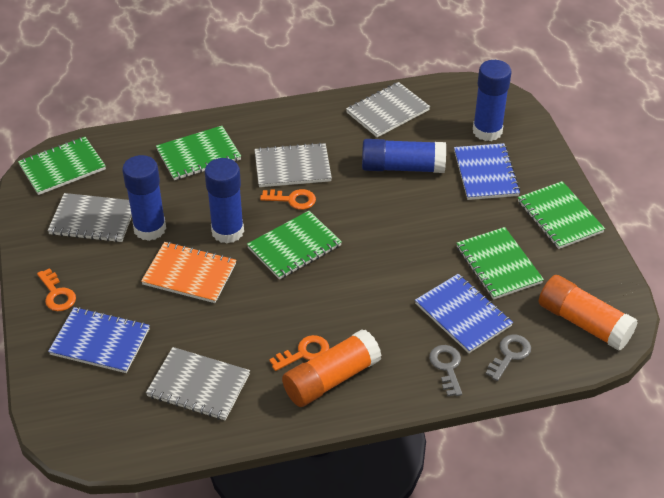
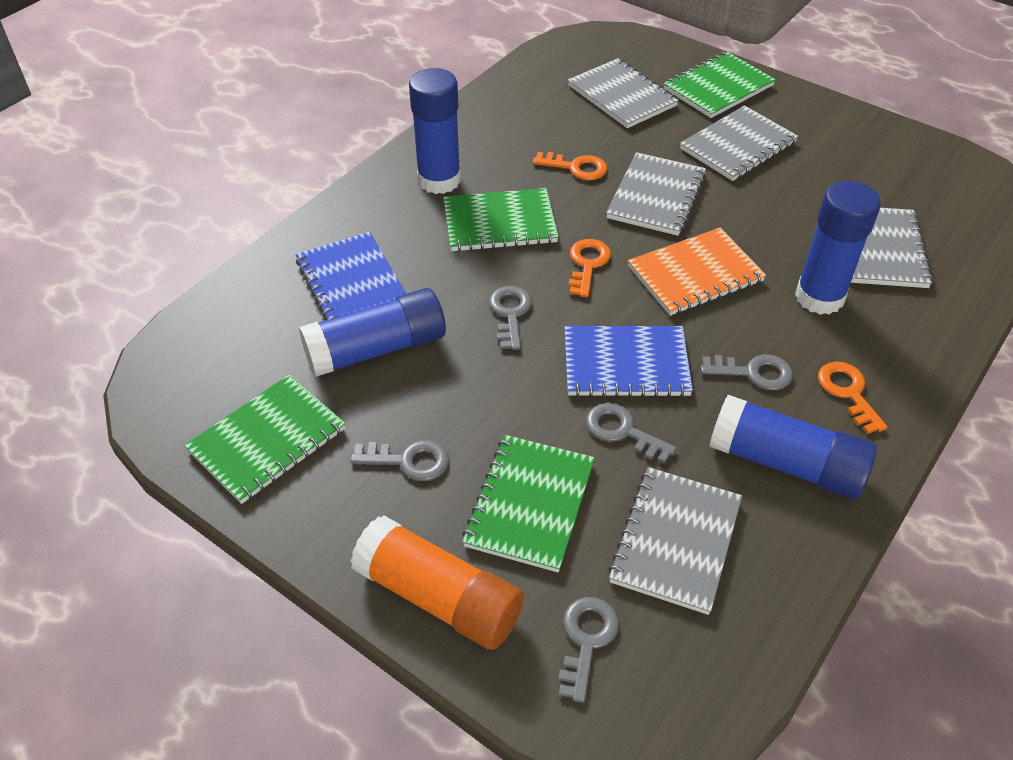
blue notebook: [48,307,150,373] [415,274,513,353] [454,143,520,200] = 3 -> [296,232,406,320] [565,326,693,397] = 2
green notebook: [18,137,106,195] [156,126,241,180] [247,211,342,280] [456,227,544,300] [518,181,605,249] = 5 -> [184,375,346,504] [443,188,559,252] [462,435,595,572] [664,52,776,118] = 4
grey key: [429,345,462,396] [486,335,531,381] = 2 -> [350,440,449,481] [489,286,532,350] [558,597,619,703] [586,403,677,464] [701,355,793,390] = 5
grey notebook: [47,193,132,242] [146,347,250,420] [254,142,332,187] [346,82,430,137] = 4 -> [568,58,679,128] [606,152,706,236] [608,467,742,615] [680,105,798,181] [851,208,933,288] = 5
orange glue stick: [282,329,382,407] [539,275,638,351] = 2 -> [350,516,524,650] = 1

